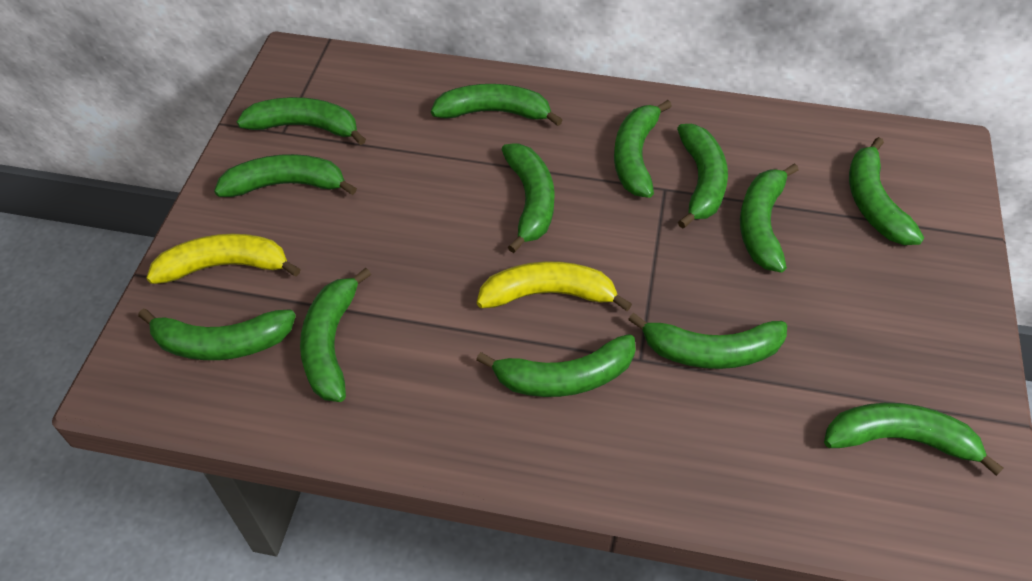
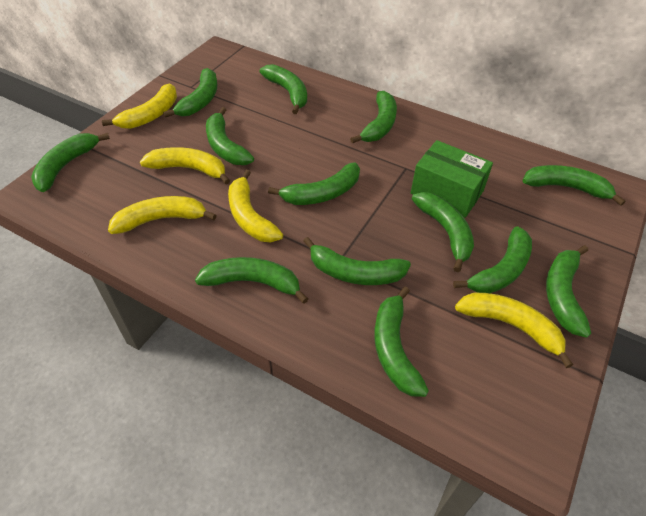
green box: none = 0 -> [411,140,493,218] = 1
yellow banana: [146,234,301,284] [477,261,632,311] = 2 -> [102,84,177,129] [108,196,217,234] [140,147,230,185] [228,170,283,242] [455,293,573,368] = 5

